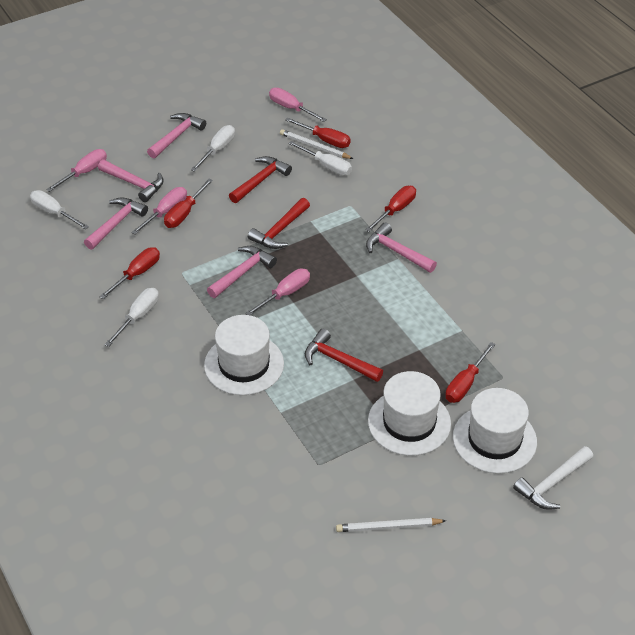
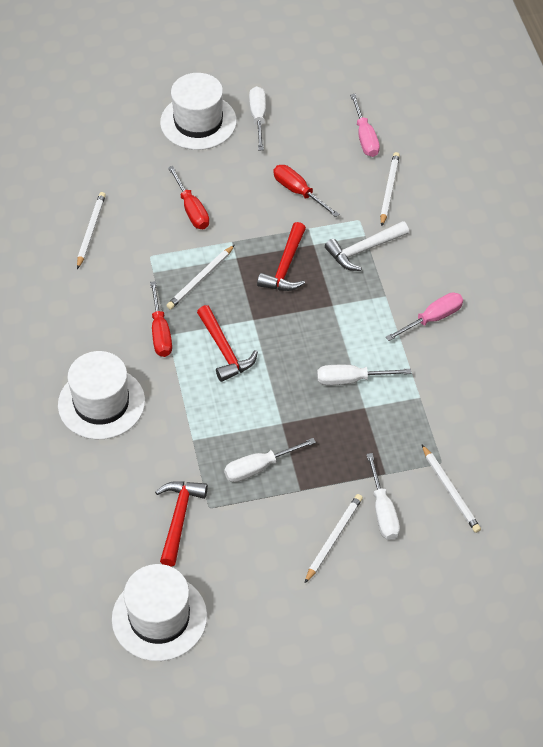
pink hammer: [84,197,148,250] [98,160,164,202] [147,113,206,159] [207,246,277,298] [366,223,437,273] = 5 -> none = 0
pink screwdriver: [46,149,107,192] [131,187,187,235] [245,269,310,315] [269,88,327,122] = 4 -> [350,94,380,157] [386,292,463,341] = 2
red screwdriver: [99,247,160,299] [164,179,213,228] [285,118,351,148] [365,186,416,232] [446,342,496,403] = 5 -> [150,281,172,357] [168,166,209,229] [273,165,339,217] = 3
white pencil: [280,129,353,159] [336,518,446,532] = 2 -> [77,192,106,269] [166,245,235,309] [304,494,363,584] [380,152,400,226] [422,445,481,533] = 5

